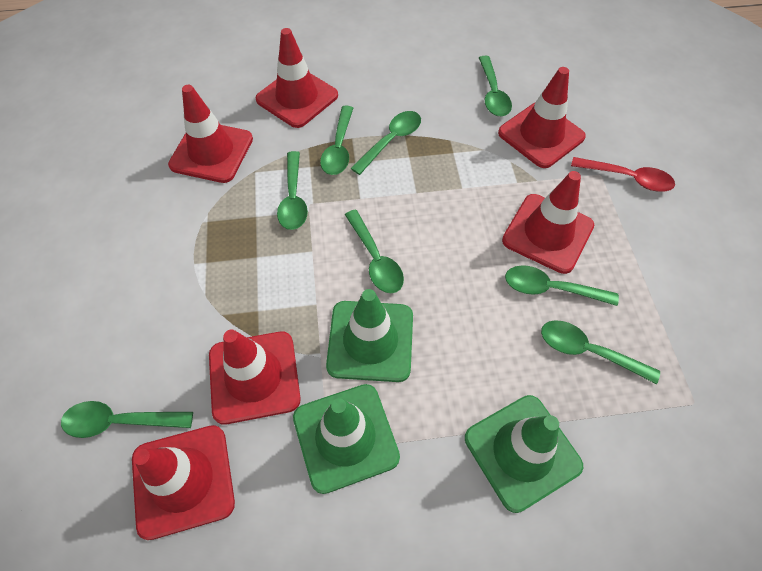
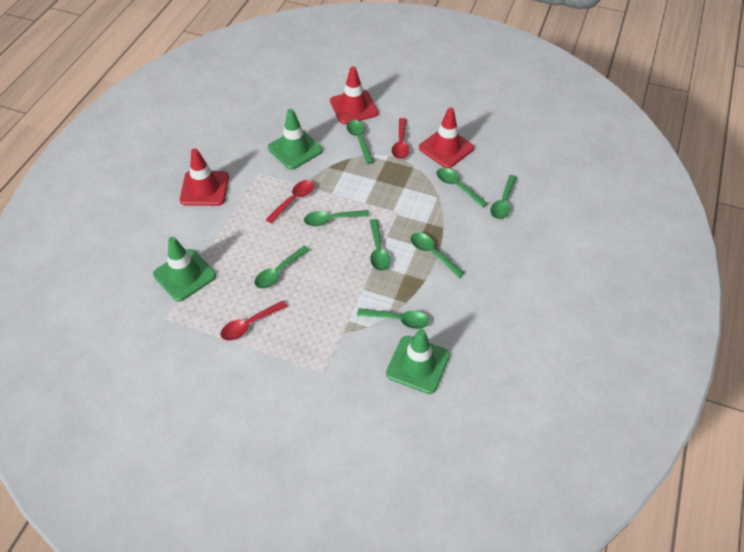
red spoon: [571,157,675,192] = 1 -> [220,300,287,340] [266,180,314,224] [392,118,409,159] = 3
red traffic cone: [132,425,235,540] [168,85,253,183] [209,330,301,425] [255,28,338,128] [498,67,586,168] [502,171,594,274] = 6 -> [180,148,229,206] [330,66,378,124] [419,107,474,168] = 3

